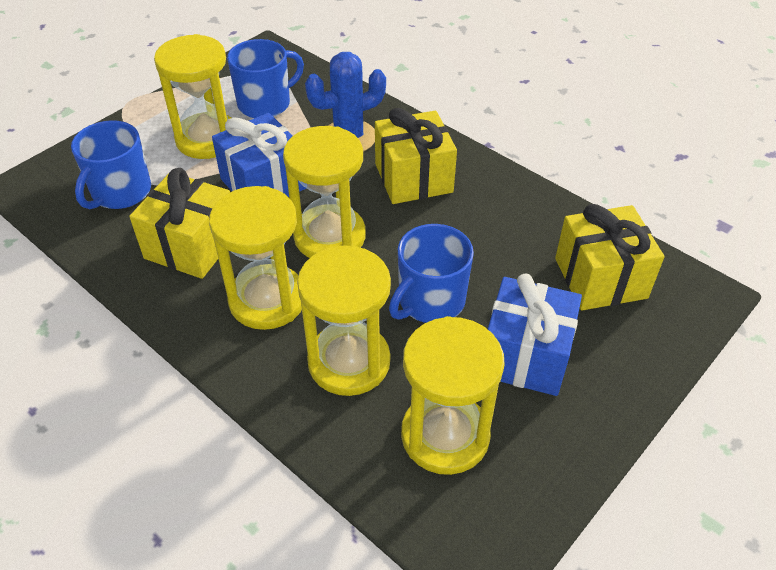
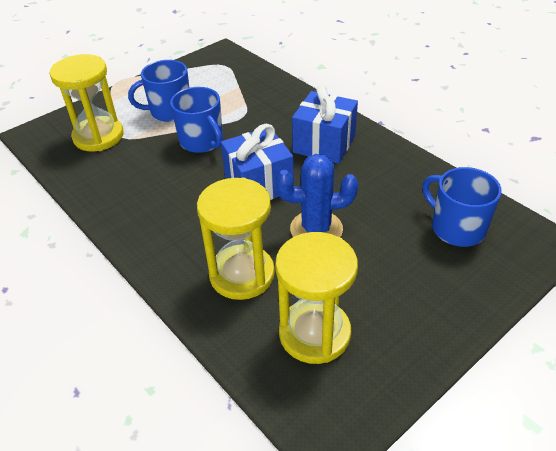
yellow gift: [129,168,230,279] [375,108,457,204] [555,204,665,310] = 3 -> none = 0
yellow hourglass: [154,34,231,159] [209,186,302,330] [283,126,366,258] [297,246,391,396] [401,316,505,475] = 5 -> [49,54,124,152] [197,178,275,300] [275,232,358,364] = 3

